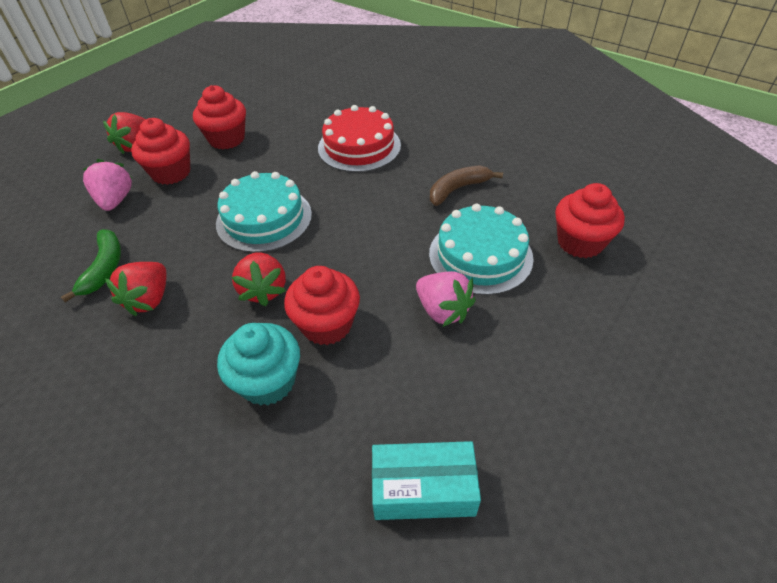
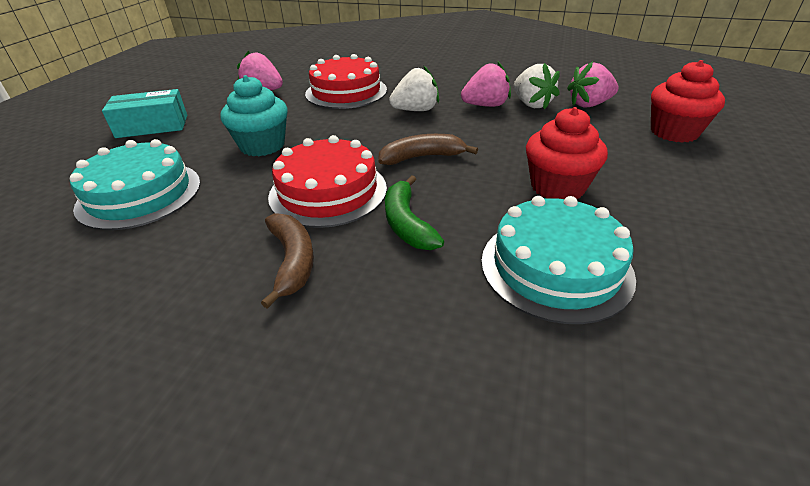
brown banana: [430,165,503,206] = 1 -> [261,213,314,309] [379,134,478,165] = 2
pink strawberry: [83,159,132,211] [416,271,476,327] = 2 -> [237,50,283,91] [461,62,511,107] [567,62,619,108] = 3
red cake: [318,105,401,172] = 1 -> [268,135,387,228] [305,54,387,109] = 2
red cupcake: [131,118,190,185] [193,85,246,149] [284,266,360,345] [555,183,625,258] = 4 -> [526,107,608,199] [651,60,725,143] = 2
red strawberry: [103,112,146,154] [105,262,167,316] [232,252,286,306] = 3 -> none = 0
white strawberry: none = 0 -> [389,65,439,111] [514,63,560,109] = 2

